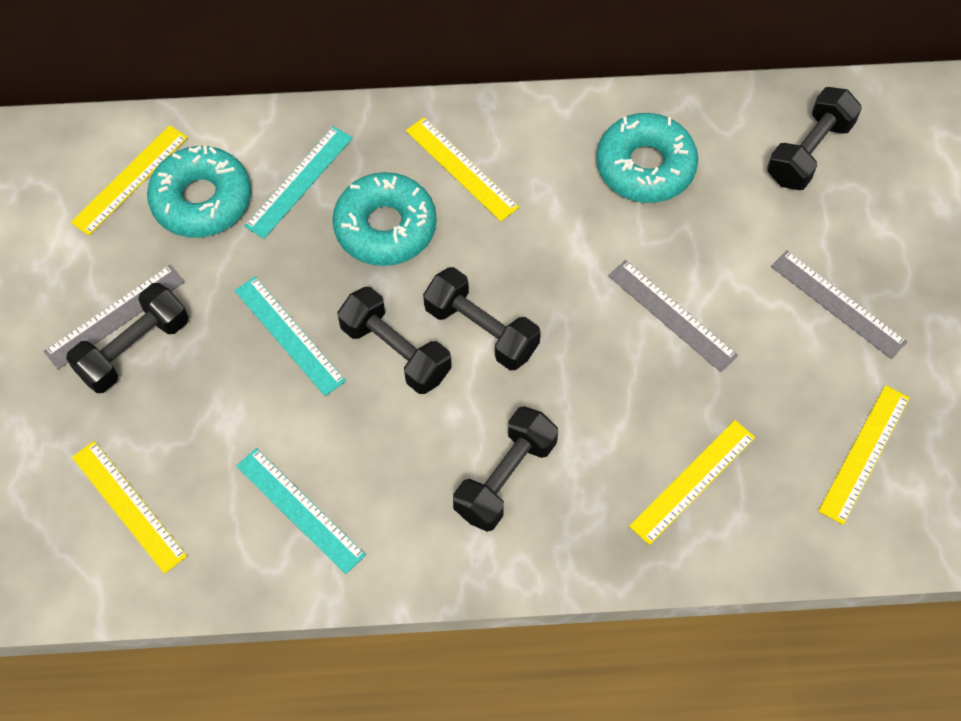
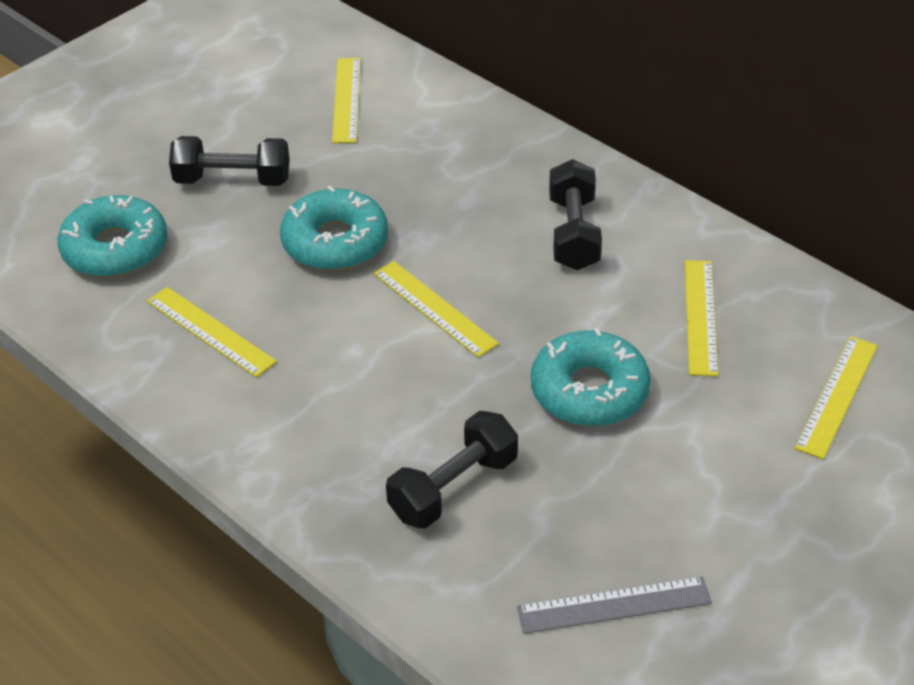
black dumbbell: [66,283,188,393] [337,287,452,394] [423,267,541,370] [453,406,558,532] [767,87,862,190] = 5 -> [169,136,290,186] [386,411,518,529] [549,159,602,271] = 3
grey ruler: [43,265,185,370] [608,260,738,372] [771,250,907,359] = 3 -> [517,576,712,634] = 1
turquoise ruler: [234,277,346,396] [236,448,366,574] [244,126,353,239] = 3 -> none = 0

